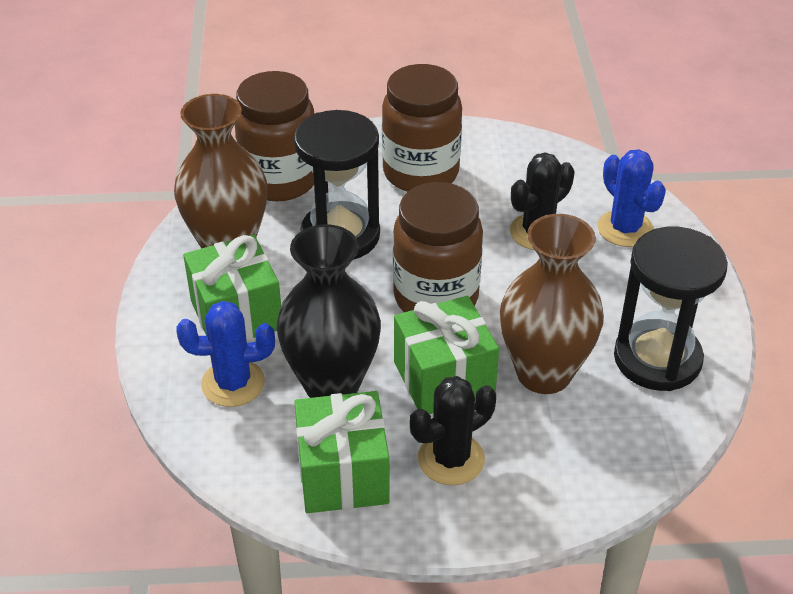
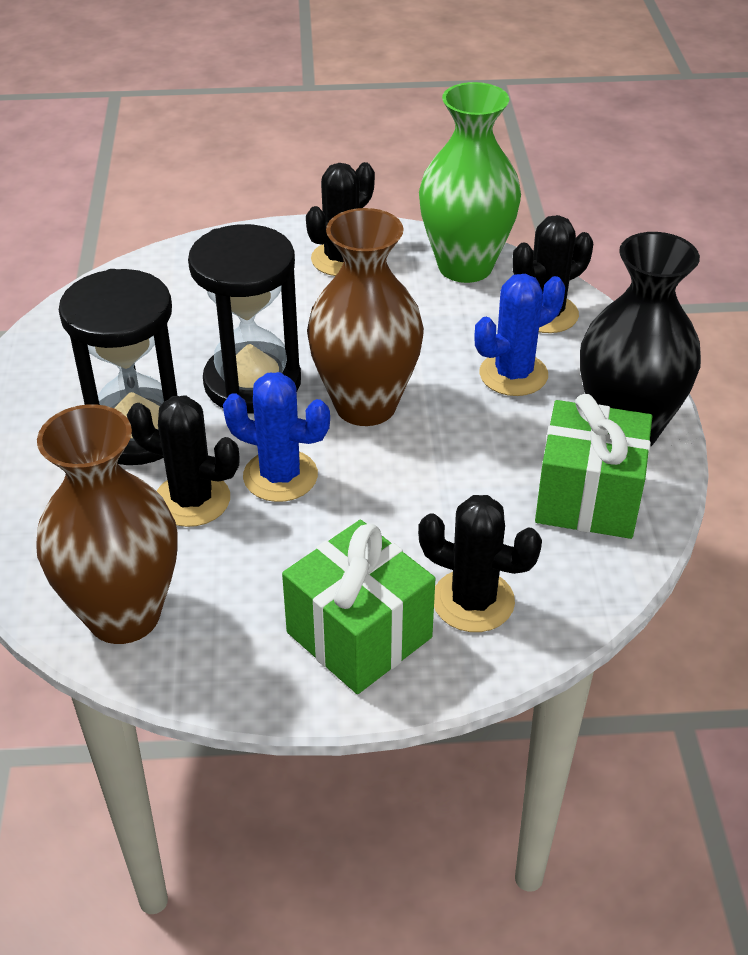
black cactus: [410,376,496,485] [510,153,575,250] = 2 -> [127,395,239,527] [306,162,375,276] [418,495,542,632] [513,215,593,333] = 4
brown jar: [235,71,314,201] [382,64,462,192] [393,182,483,312] = 3 -> none = 0
green gift: [183,234,281,340] [294,391,390,513] [394,296,499,414] = 3 -> [282,520,435,694] [535,394,652,539] = 2
green vase: none = 0 -> [419,82,521,283] = 1

